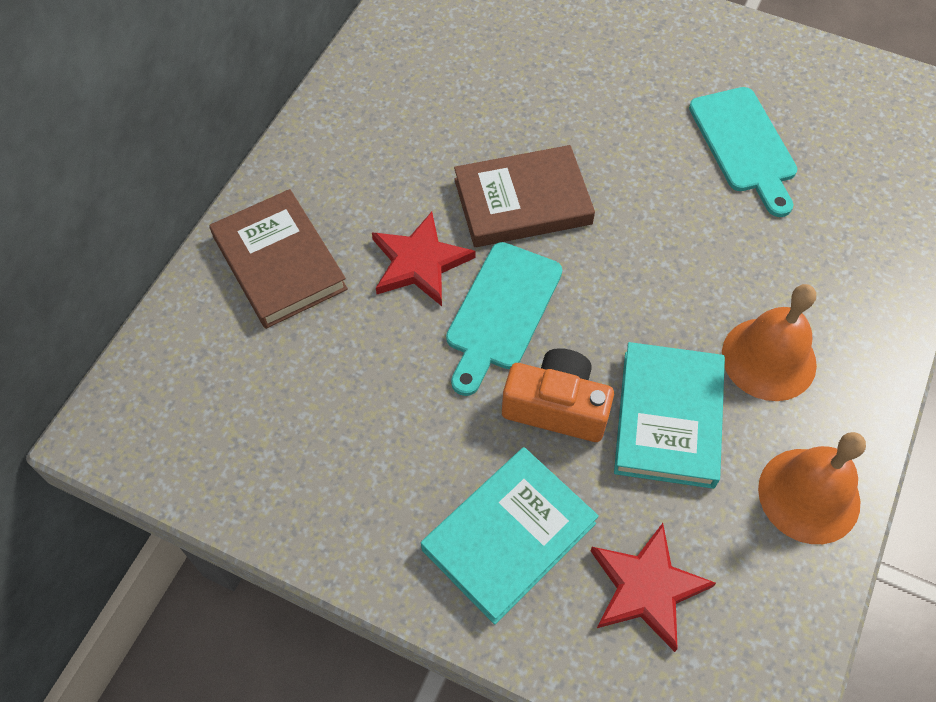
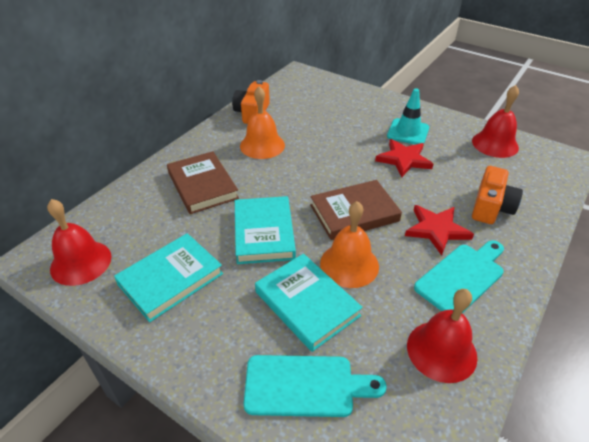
orange camera: [502,348,614,442] = 1 -> [232,80,270,124] [472,166,523,224] = 2
red bell: none = 0 -> [47,199,111,286] [407,289,478,383] [472,85,519,158] = 3
turquoise book: [421,447,599,625] [614,342,725,489] = 2 -> [114,233,223,322] [235,196,296,264] [255,254,363,352] = 3
turquoise traffic cone: none = 0 -> [387,88,429,145] = 1

